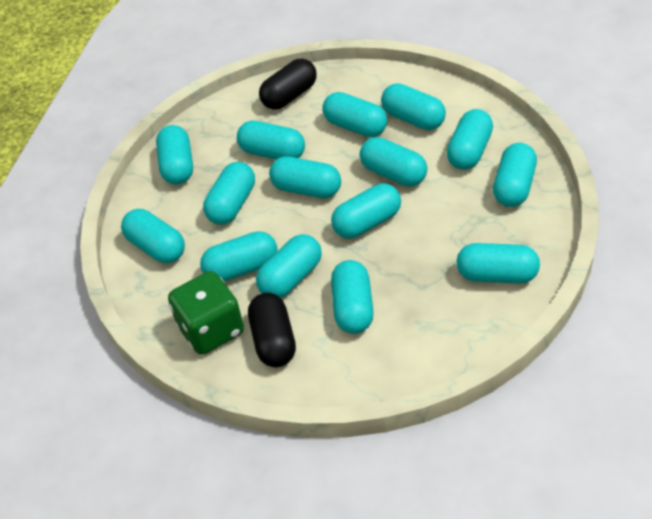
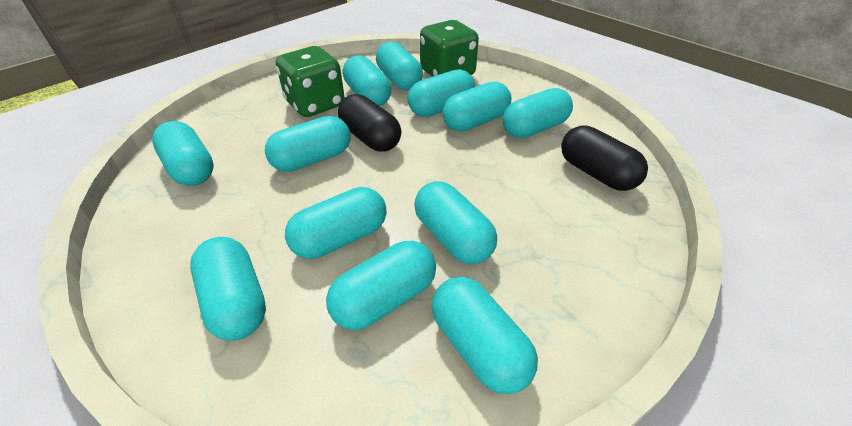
green dice: [168,271,244,355] = 1 -> [276,46,345,117] [420,20,479,77] = 2
turquoise capsule: [121,209,185,263] [156,125,193,185] [200,231,278,282] [203,162,255,225] [237,121,305,160] [256,234,322,298] [269,156,341,198] [322,92,387,137] [331,183,401,239] [331,260,374,334] [360,137,427,187] [381,83,446,130] [447,109,493,170] [456,243,540,284] [493,143,537,207] = 15 -> [152,121,214,186] [190,237,266,341] [265,116,350,172] [285,187,386,259] [326,241,436,330] [343,55,391,106] [376,42,423,90] [407,69,475,117] [414,181,497,264] [432,277,538,394] [442,82,511,132] [503,88,573,138] = 12

